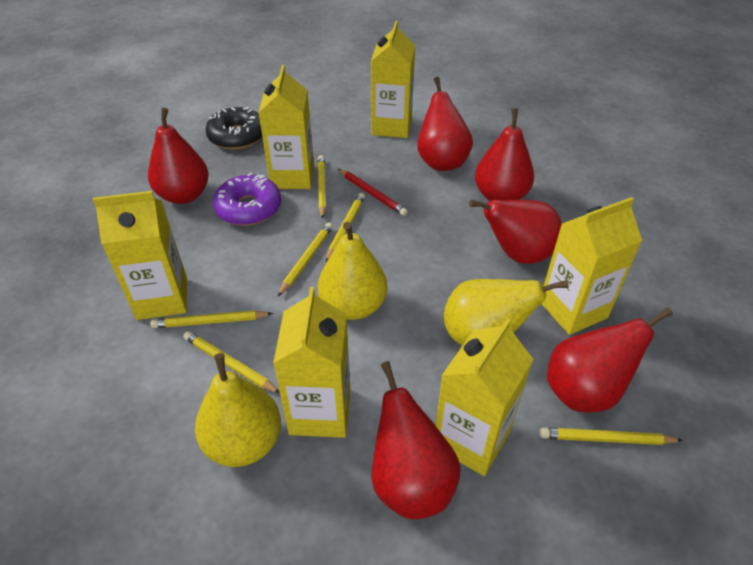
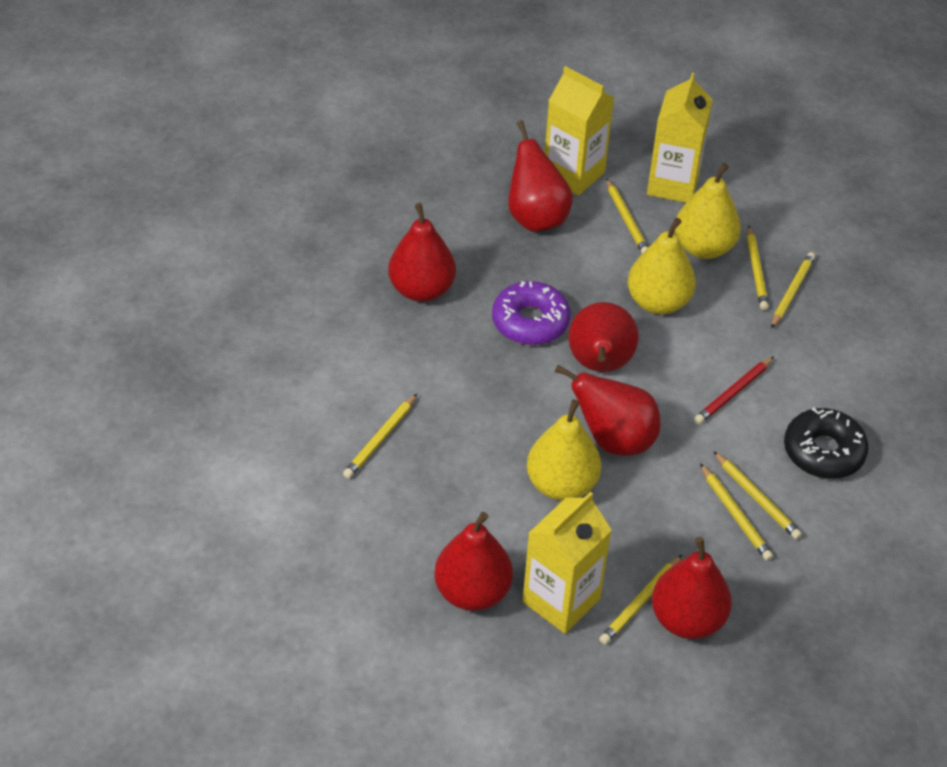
yellow carton: [93,191,187,320] [258,65,314,189] [273,287,350,438] [371,21,415,138] [435,318,533,476] [541,197,642,335] = 6 -> [523,492,611,634] [545,66,614,196] [647,73,713,203] = 3
yellow pencil: [150,310,273,328] [183,331,280,393] [278,222,333,296] [318,155,326,219] [326,193,365,262] [540,428,683,445] = 6 -> [343,394,417,479] [599,555,682,645] [606,178,648,253] [700,463,773,561] [713,451,802,540] [747,226,769,310] [771,252,815,329] = 7

